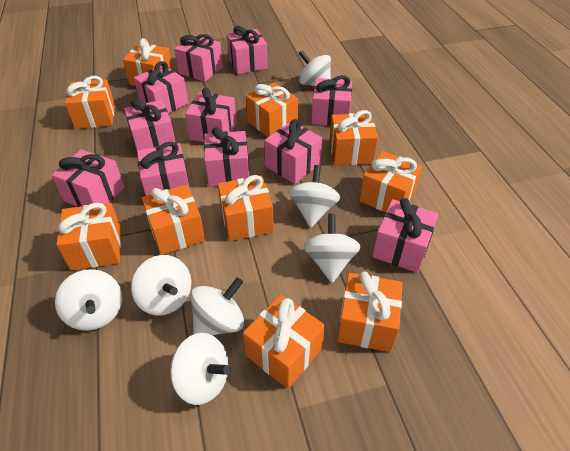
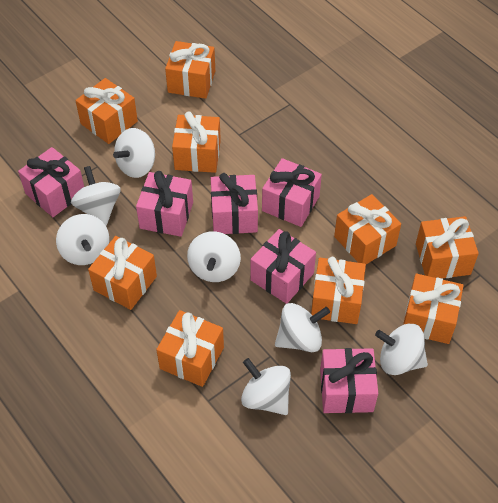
orange gift: [56,203,121,270] [65,76,115,129] [123,38,173,86] [142,185,205,255] [218,175,274,241] [243,294,325,389] [246,83,298,137] [329,110,378,165] [337,271,402,352] [359,151,422,212] = 10 -> [75,78,138,144] [88,236,157,310] [156,310,224,387] [165,41,215,99] [172,111,221,173] [311,257,366,324] [334,194,401,264] [403,274,464,344] [416,216,479,278] = 9
pink gift: [52,149,124,207] [124,99,176,150] [134,61,188,113] [137,142,191,196] [174,34,223,82] [185,88,237,142] [204,127,249,187] [227,26,268,74] [264,119,322,184] [311,75,352,126] [372,198,438,273] = 11 -> [18,147,84,217] [136,171,193,237] [211,173,258,234] [251,229,316,304] [262,158,322,227] [320,348,378,413] = 6

